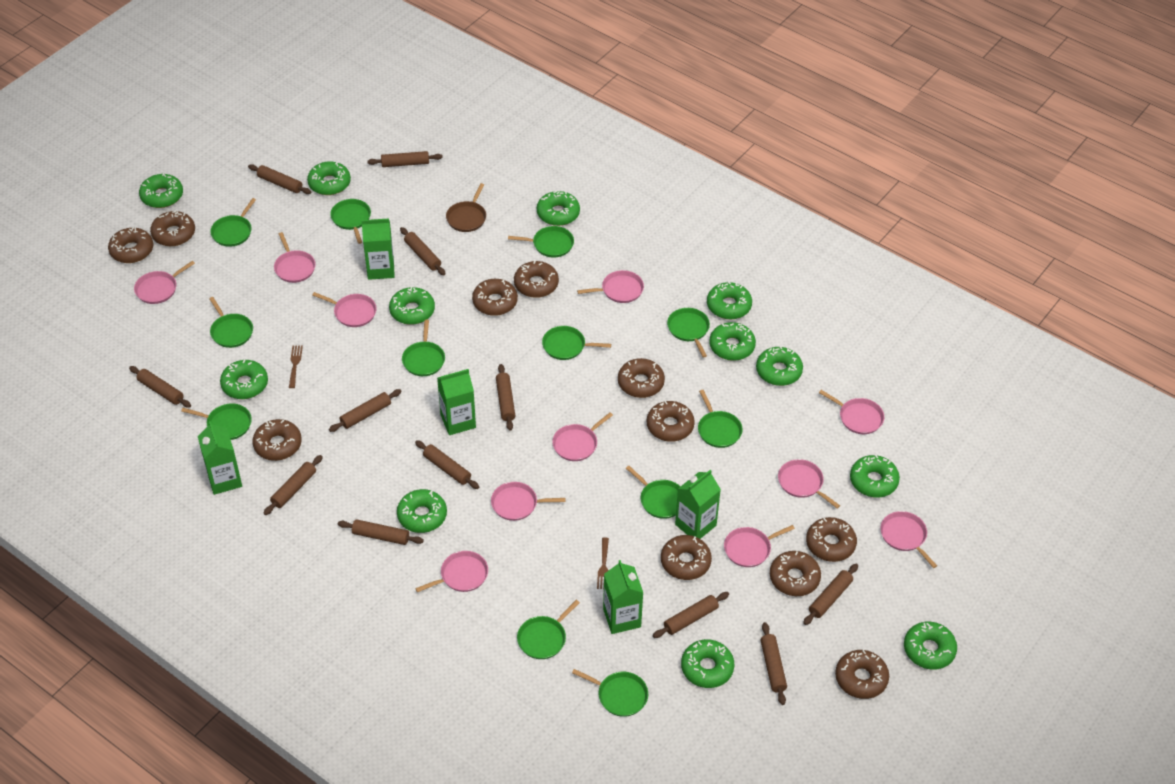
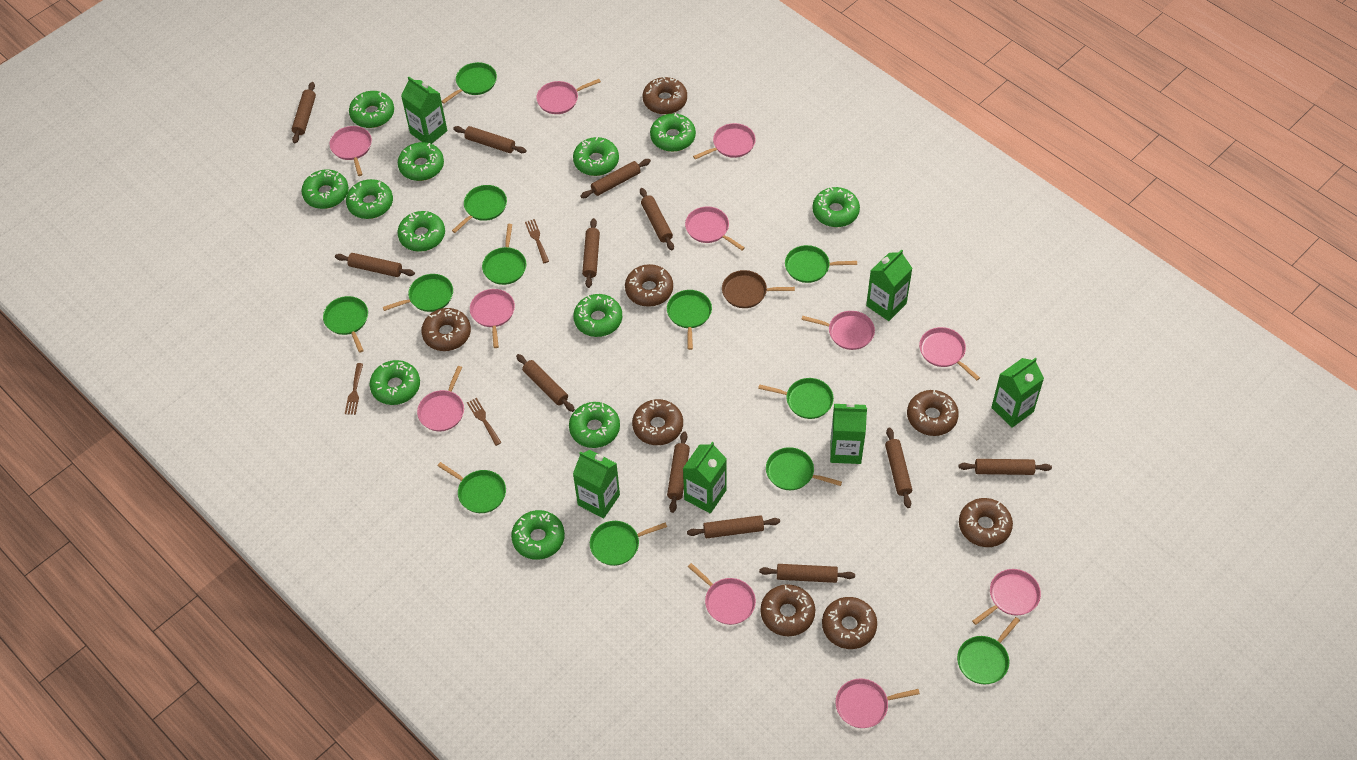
brown donut: [108,227,153,263] [150,211,195,246] [252,419,302,461] [472,279,518,316] [514,261,559,298] [618,358,665,398] [647,401,695,442] [661,535,712,580] [770,551,821,596] [806,517,857,562] [835,650,889,699] = 11 -> [421,308,471,351] [625,264,673,307] [632,399,683,445] [642,76,687,114] [760,584,815,636] [822,597,877,649] [907,390,959,436] [959,498,1013,547] = 8
brown fork: [289,345,303,388] [597,537,609,589] = 2 -> [345,363,363,415] [467,398,502,446] [525,219,549,263] = 3
green carton: [198,421,242,495] [361,218,395,280] [437,369,476,435] [603,560,643,634] [675,470,721,539] = 5 -> [401,77,447,144] [573,450,620,518] [683,442,727,514] [830,403,867,464] [866,250,913,321] [991,358,1044,428] = 6

